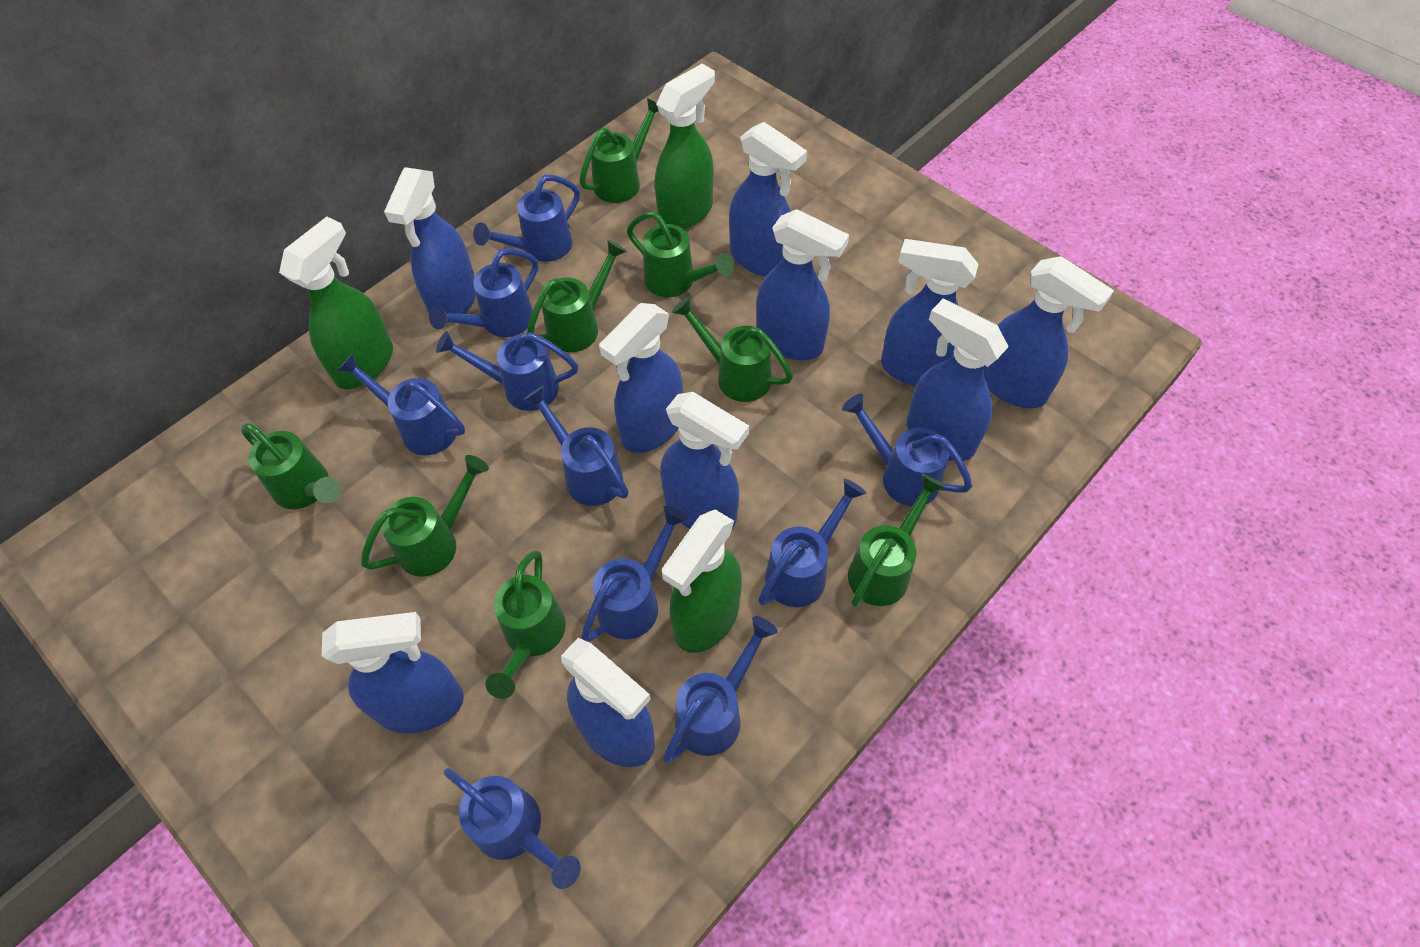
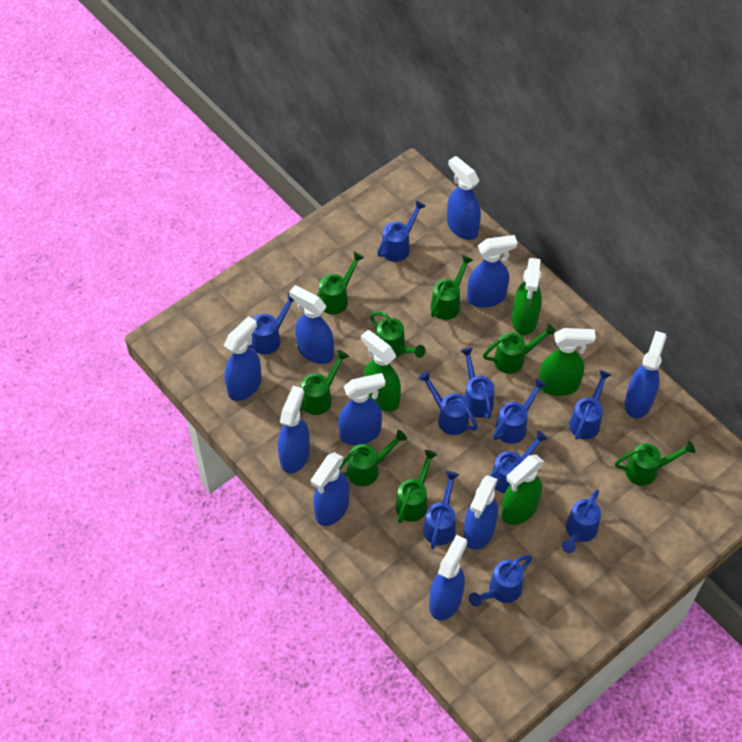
green spray bottle: [279,217,393,389] [655,64,715,229] [662,510,742,653] = 3 -> [361,330,401,411] [501,454,544,525] [512,258,542,335] [539,328,596,396] = 4

